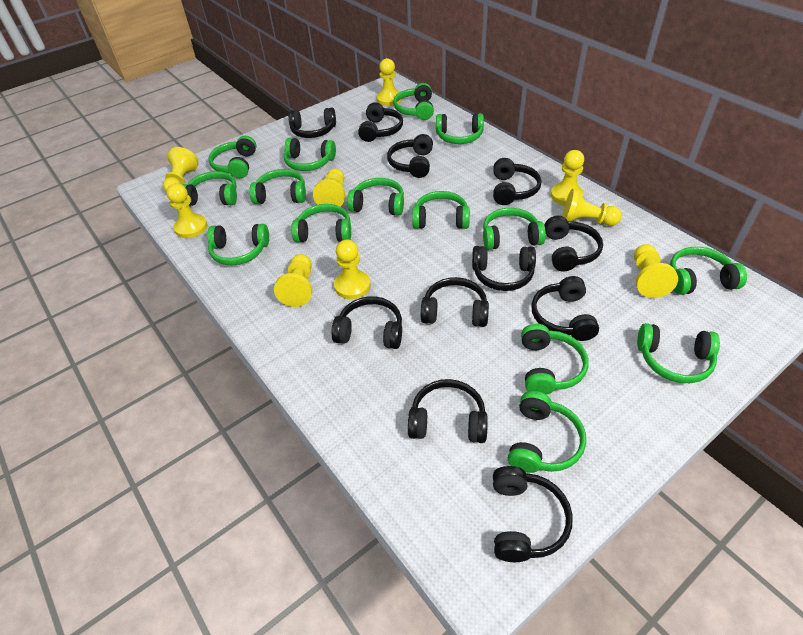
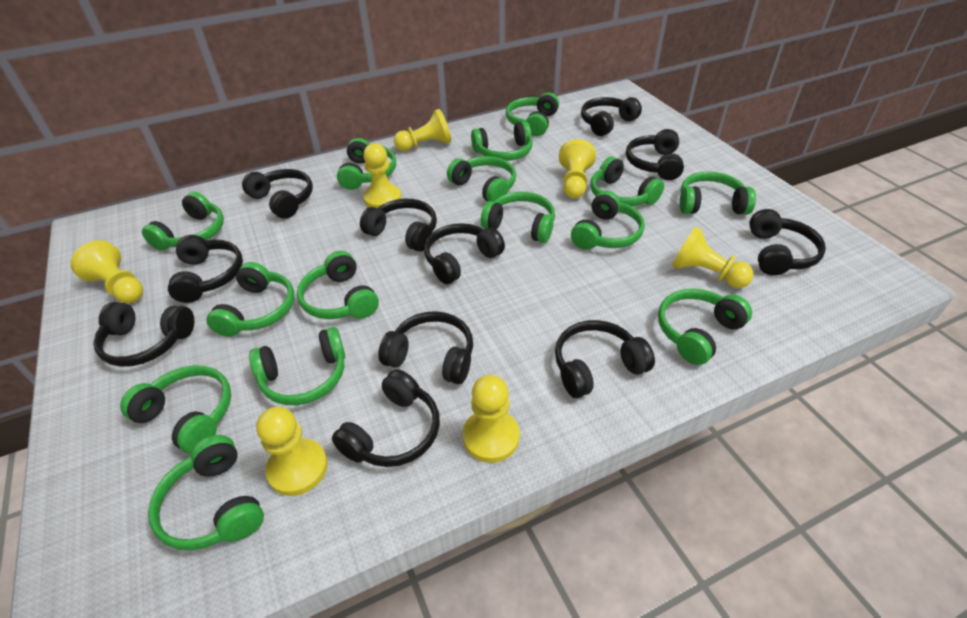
yellow pawn: [163,147,199,193] [166,183,208,238] [274,254,312,307] [313,168,345,207] [334,240,371,299] [377,58,402,106] [551,150,584,205] [562,189,622,226] [634,244,678,298] = 9 -> [70,240,143,303] [256,407,328,496] [363,143,402,208] [394,109,451,151] [463,375,520,463] [559,139,596,199] [672,227,753,288] = 7

